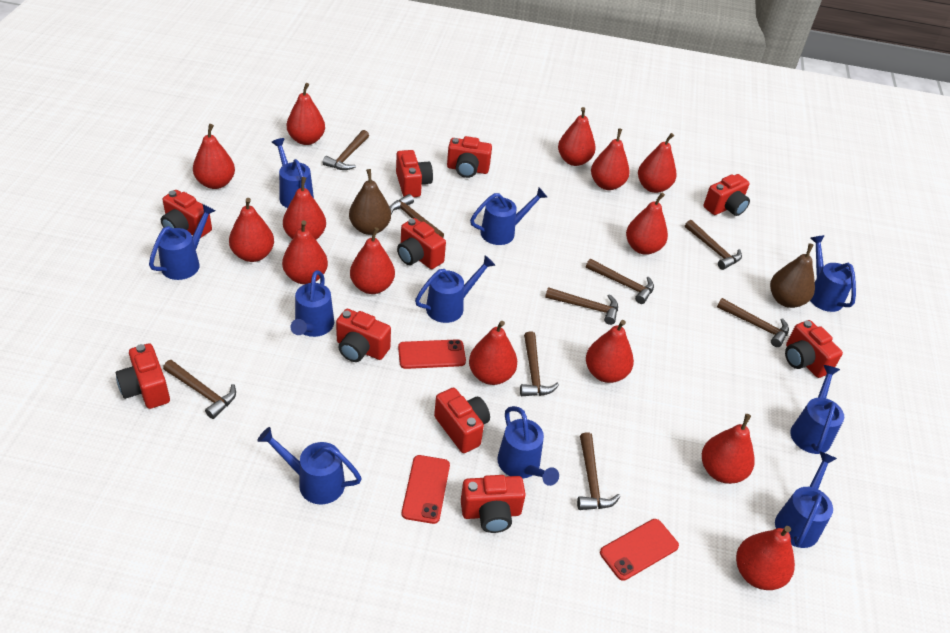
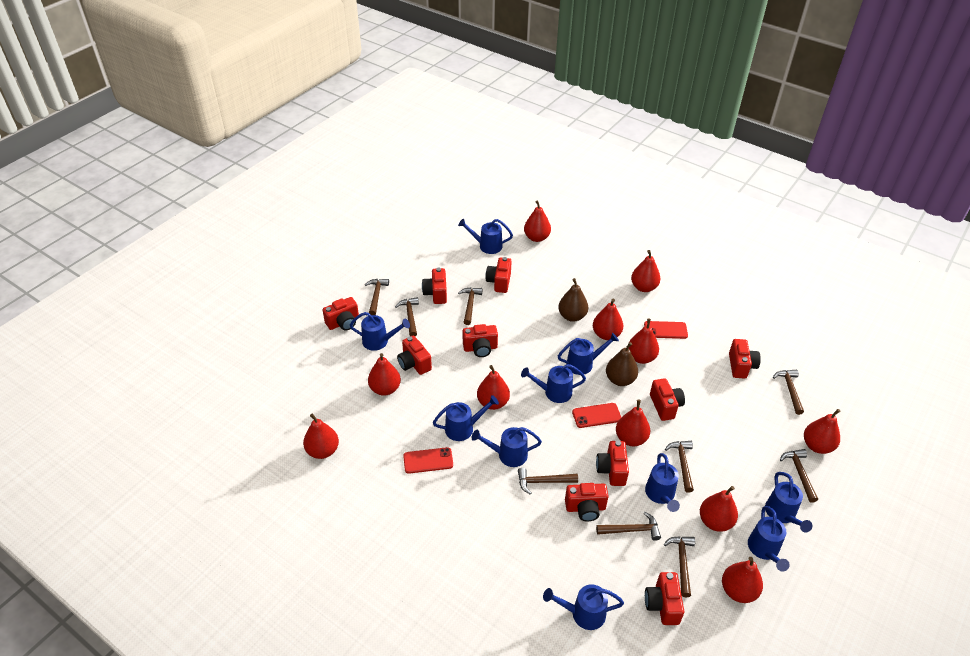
red pear: [193,124,235,189] [229,198,274,262] [282,220,328,284] [283,177,326,239] [287,83,325,145] [350,227,395,294] [469,321,517,385] [558,107,596,166] [586,320,634,383] [591,128,630,190] [626,192,668,255] [638,133,677,193] [702,414,755,484] [736,526,795,590] = 14 -> [303,413,339,459] [368,353,401,396] [477,365,510,410] [524,200,551,242] [593,299,623,340] [616,399,650,446] [628,318,659,364] [631,250,661,292] [700,486,738,532] [722,557,763,603] [804,409,841,454] = 11

